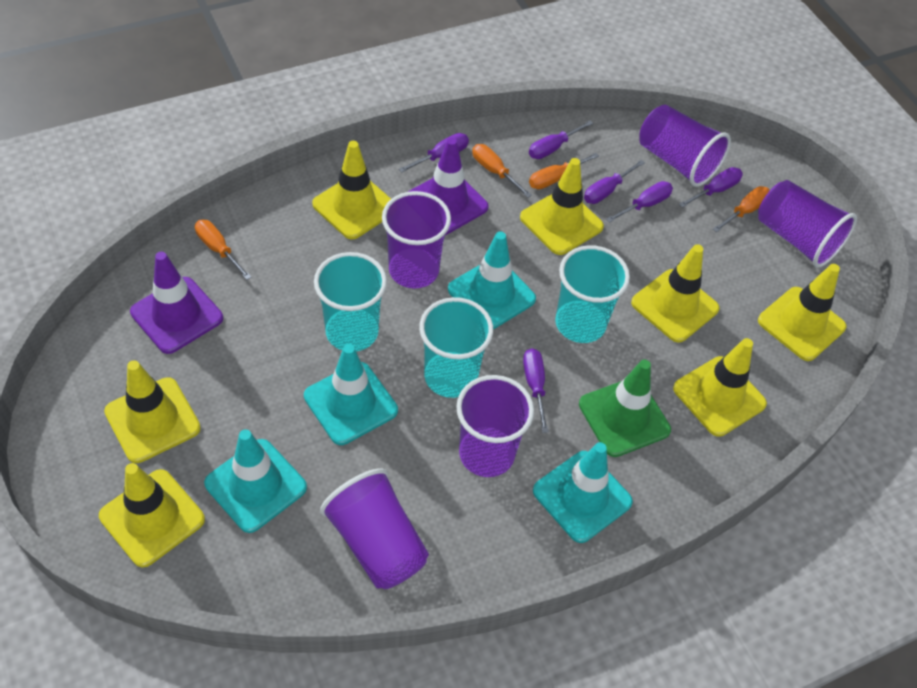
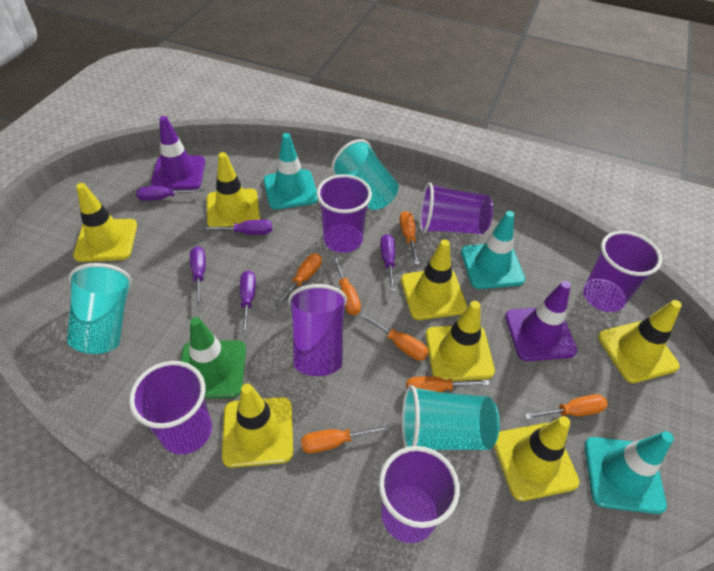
orange screwdriver: [195,220,251,280] [472,144,532,198] [529,153,599,189] [713,186,770,232] = 4 -> [275,253,322,307] [301,424,390,453] [332,256,361,315] [360,313,429,361] [399,211,419,265] [406,376,490,392] [525,394,608,420] = 7
purple cup: [320,468,429,589] [382,191,451,289] [456,375,534,477] [639,105,731,187] [758,180,857,268] = 5 -> [129,361,212,455] [288,284,347,376] [316,174,372,253] [379,446,460,543] [419,182,493,234] [583,231,662,312] = 6
purple screwdriver: [399,133,469,173] [523,349,549,433] [529,121,593,159] [584,160,645,204] [606,181,673,223] [679,167,743,208] = 6 -> [136,186,204,201] [190,246,206,306] [202,220,272,235] [240,271,256,335] [380,234,395,292] = 5
turquoise traffic cone: [204,429,307,533] [304,344,398,445] [448,231,536,329] [533,442,633,543] = 4 -> [264,133,318,209] [461,211,525,289] [584,431,674,514] = 3

